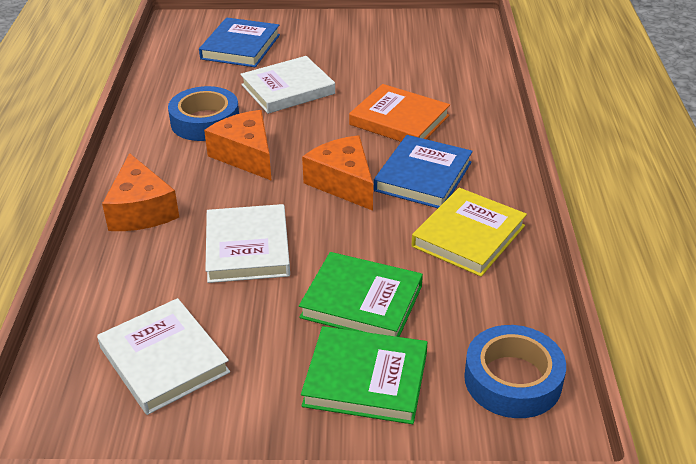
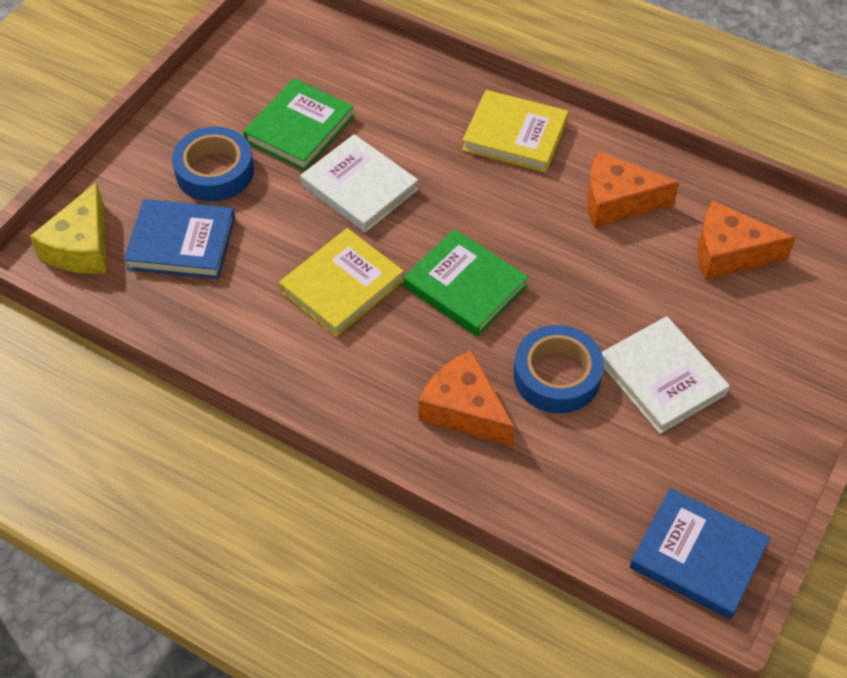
orange book: [349,84,450,142] = 1 -> none = 0
white book: [97,298,230,415] [205,204,290,283] [240,56,335,114] = 3 -> [301,134,418,233] [602,316,730,434] = 2
yellow book: [412,188,527,277] = 1 -> [279,228,404,337] [462,90,568,173] = 2
yellow cheese: none = 0 -> [30,182,107,274] = 1

